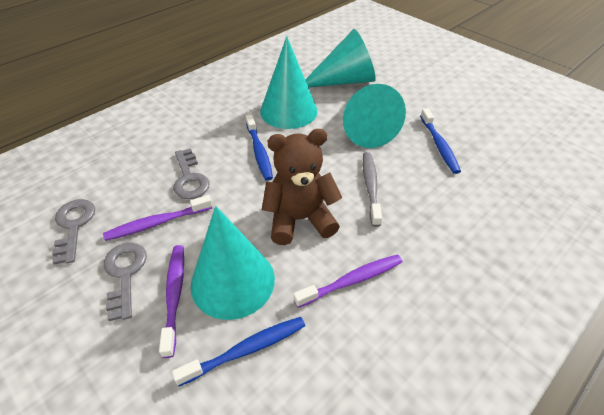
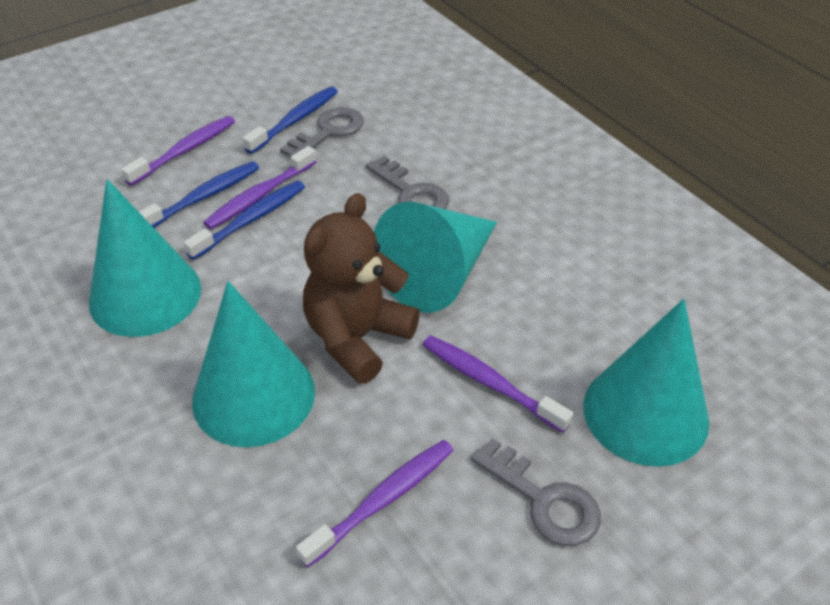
grey toothbrush: [363,152,382,227] = 1 -> none = 0
purple toothbrush: [103,195,212,241] [159,245,184,358] [293,254,402,308] = 3 -> [121,116,235,186] [203,146,317,229] [296,440,454,568] [422,335,573,433] = 4

